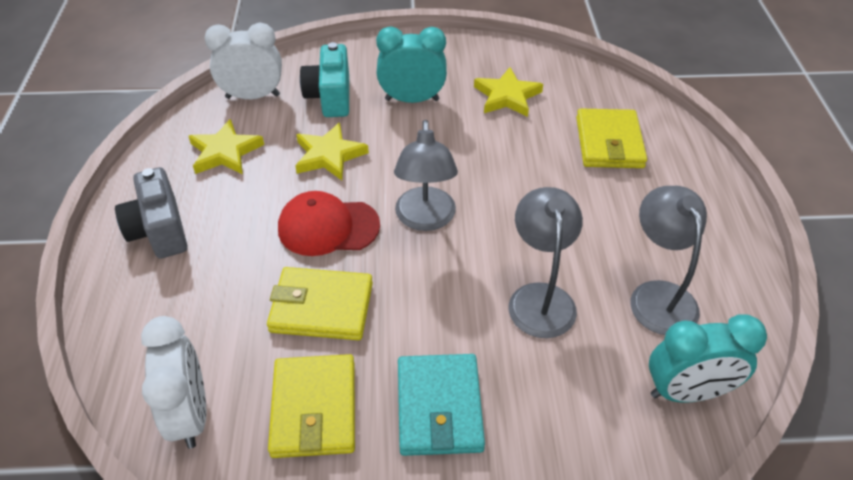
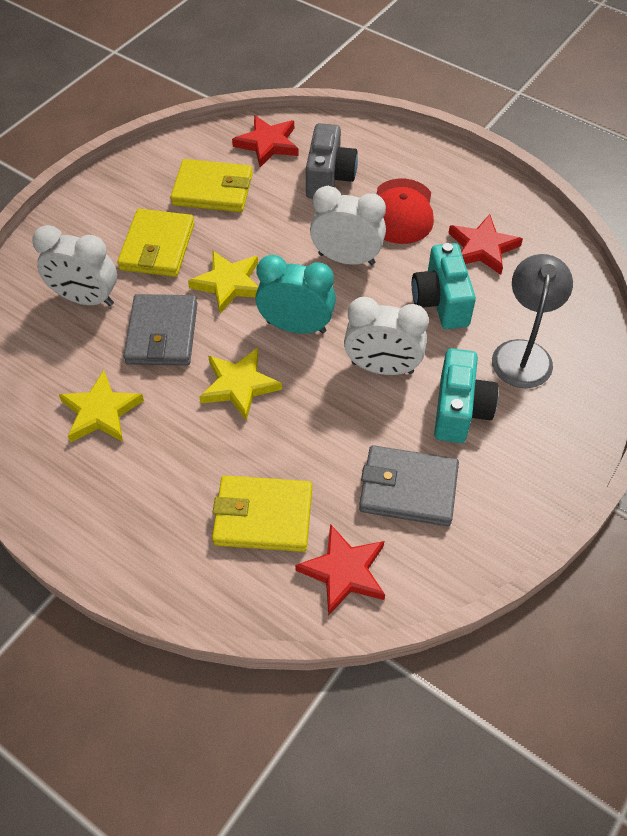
grey lamp: [394,120,458,231] [508,187,583,338] [630,186,707,335] = 3 -> [492,254,573,388] = 1
grey wallet: none = 0 -> [124,294,198,366] [359,445,459,526] = 2
red star: none = 0 -> [232,115,299,167] [295,524,385,616] [449,214,523,275] = 3
turquoise camera: [300,42,349,117] = 1 -> [412,243,476,329] [434,348,498,443] = 2
turquoise clock: [376,27,447,103] [649,315,767,403] = 2 -> [256,255,336,334] = 1
turquoise wallet: [398,354,485,456] = 1 -> none = 0
white clock: [141,316,206,449] [205,23,282,99] = 2 -> [32,225,117,306] [310,186,386,265] [344,297,429,375] = 3

